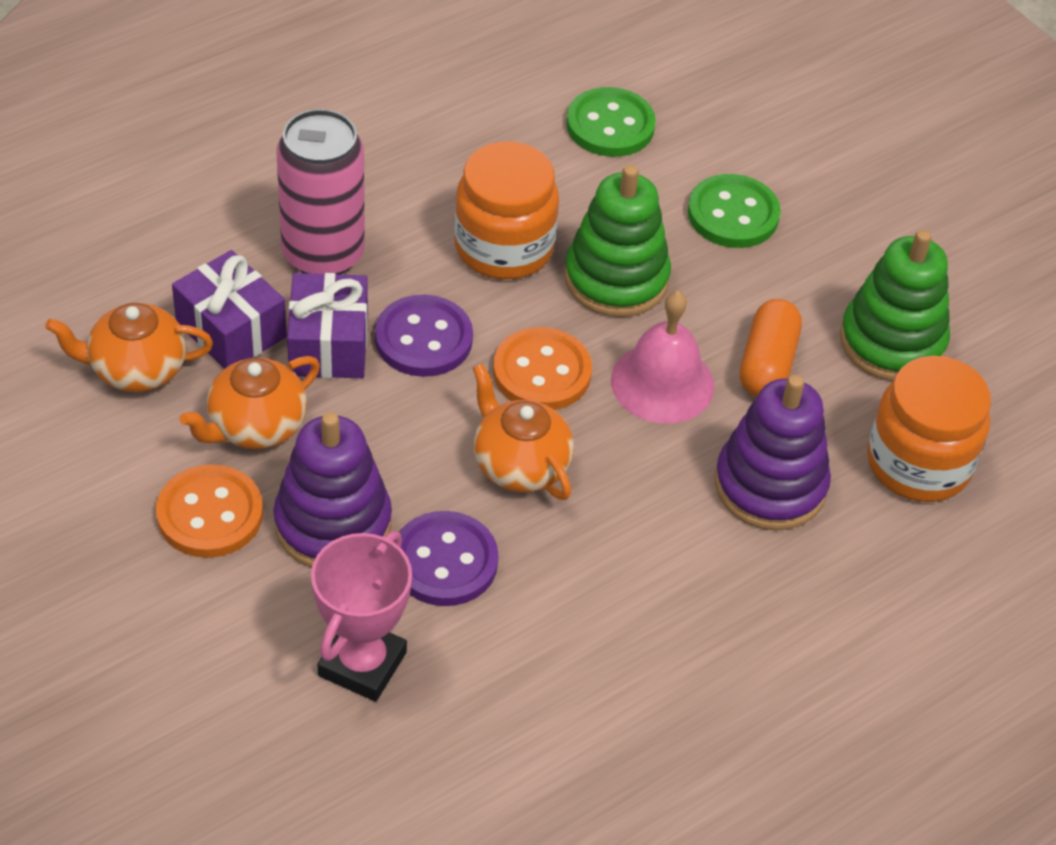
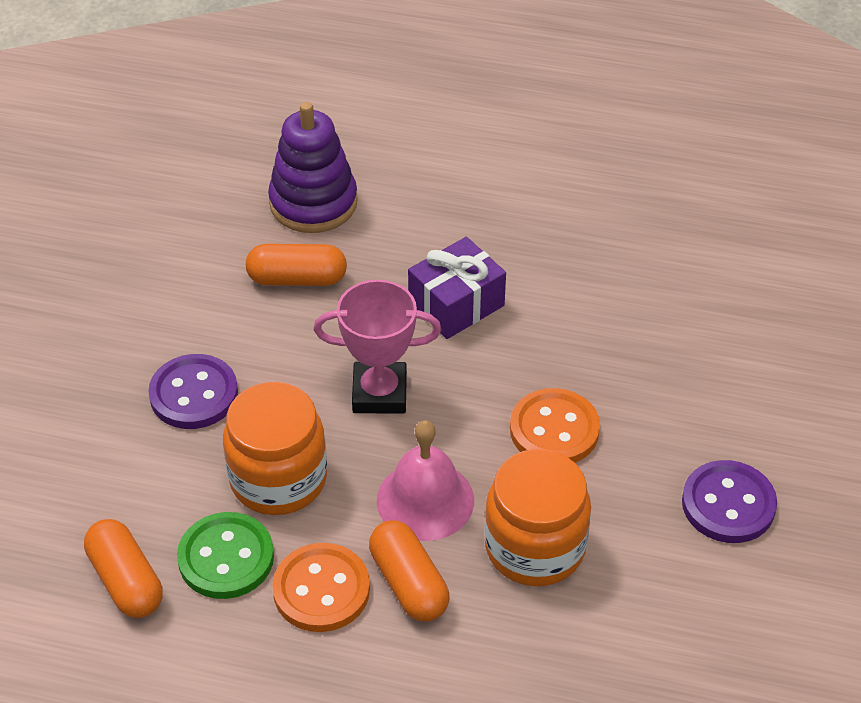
green button: [566,87,656,157] [688,174,781,248] = 2 -> [177,512,274,599] = 1
green stacking toy: [564,165,671,317] [840,230,950,381] = 2 -> none = 0
orange capsule: [740,299,802,397] = 1 -> [84,519,163,618] [246,244,347,286] [369,520,449,622] = 3
orange teapot: [45,303,213,392] [179,356,320,449] [473,364,574,500] = 3 -> none = 0
pink can: [276,109,365,275] = 1 -> none = 0
purple gift: [172,250,287,369] [287,273,368,378] = 2 -> [408,237,506,339] = 1
purple stacking toy: [273,412,392,568] [714,375,831,530] = 2 -> [268,102,358,233] = 1

